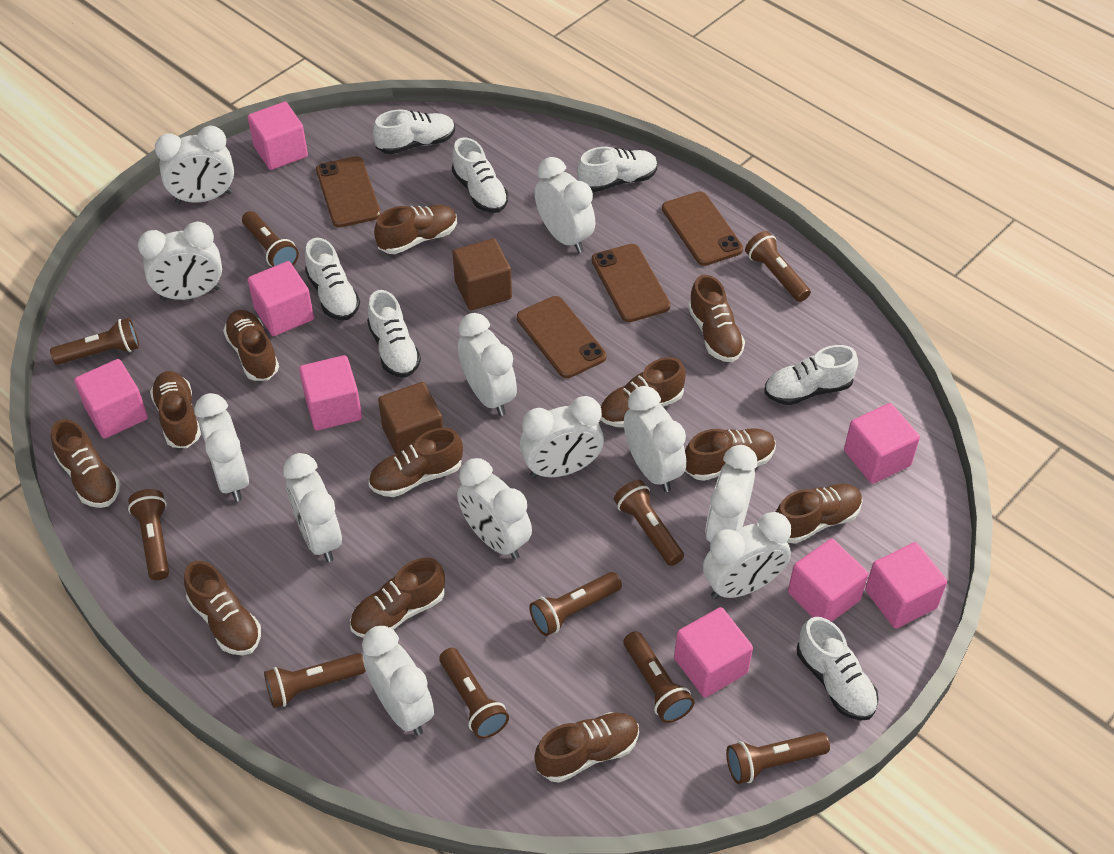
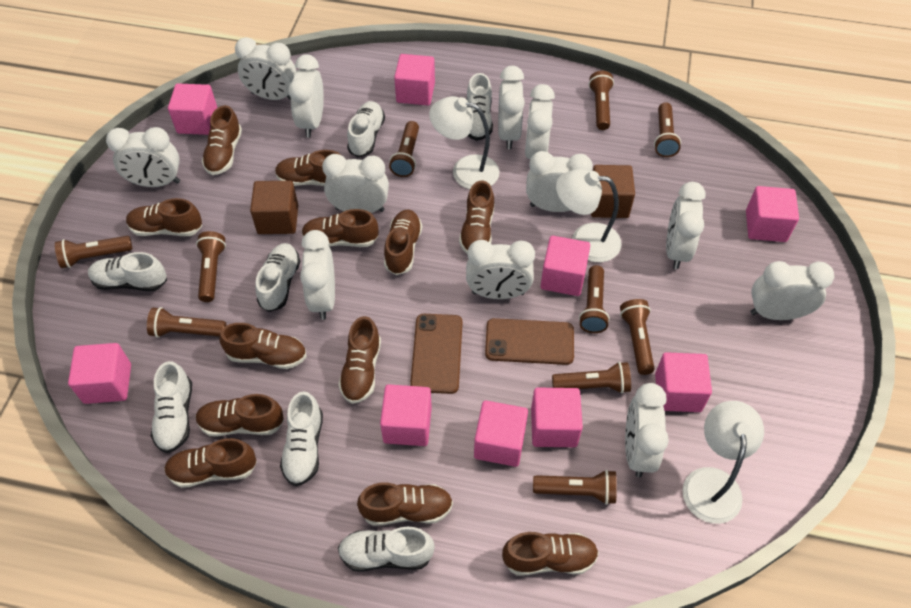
brown phone: [316,156,381,227] [517,296,606,378] [592,244,670,322] [662,191,743,266] = 4 -> [410,314,463,394] [485,318,574,365] = 2
pink cube: [74,359,148,439] [248,102,308,170] [248,261,314,336] [299,355,362,431] [674,607,753,697] [788,539,868,622] [844,403,920,484] [865,542,947,629] = 8 -> [68,343,131,404] [168,83,217,135] [380,384,432,446] [394,54,435,106] [474,400,528,467] [531,388,583,447] [541,236,590,296] [655,352,712,412] [746,186,799,242] = 9
white lamp: none = 0 -> [429,96,499,189] [556,169,622,262] [682,401,764,524] = 3

